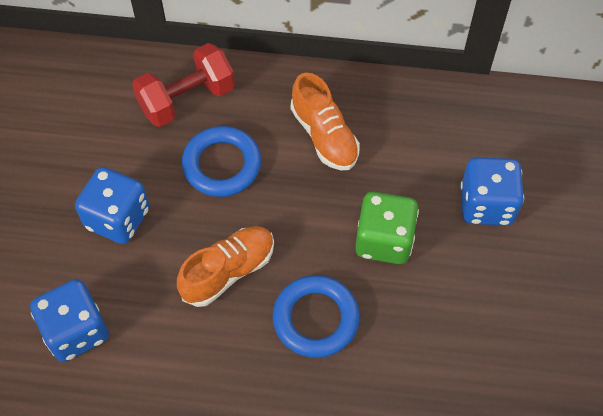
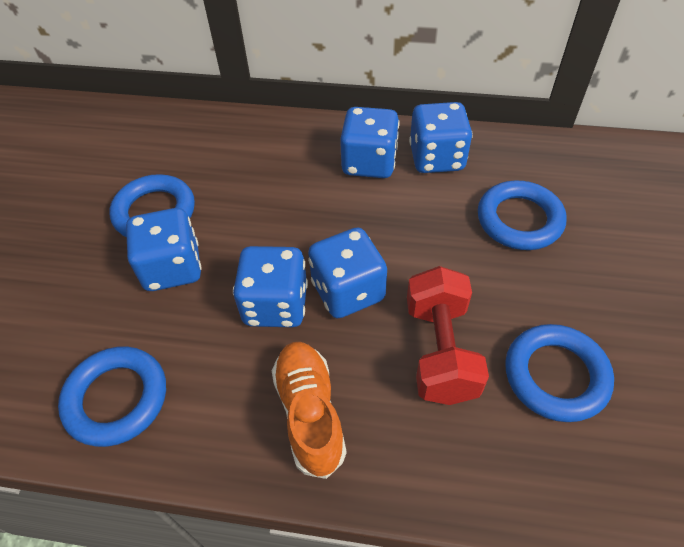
blue dice: [30,279,109,362] [75,167,149,244] [460,157,524,225] = 3 -> [126,208,202,291] [233,246,308,328] [308,227,387,318] [340,107,399,178] [409,102,473,173] = 5
blue ring: [182,126,261,197] [273,275,360,358] = 2 -> [58,346,166,447] [109,174,195,237] [478,181,567,250] [505,324,614,422] = 4
green dice: [355,192,419,264] = 1 -> none = 0
orange shoe: [177,226,274,307] [291,73,360,170] = 2 -> [272,342,346,479] = 1

